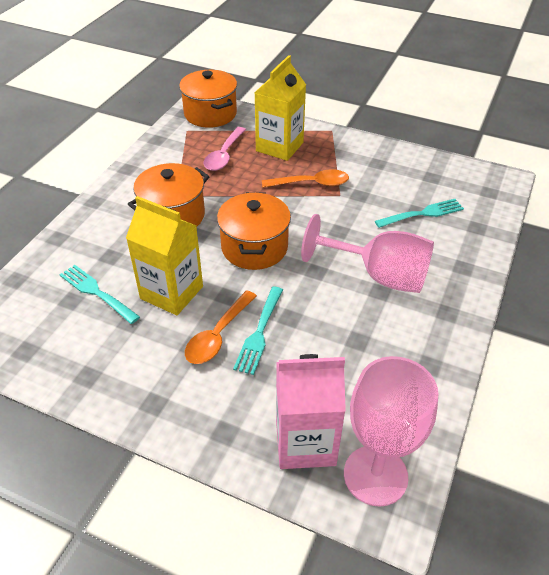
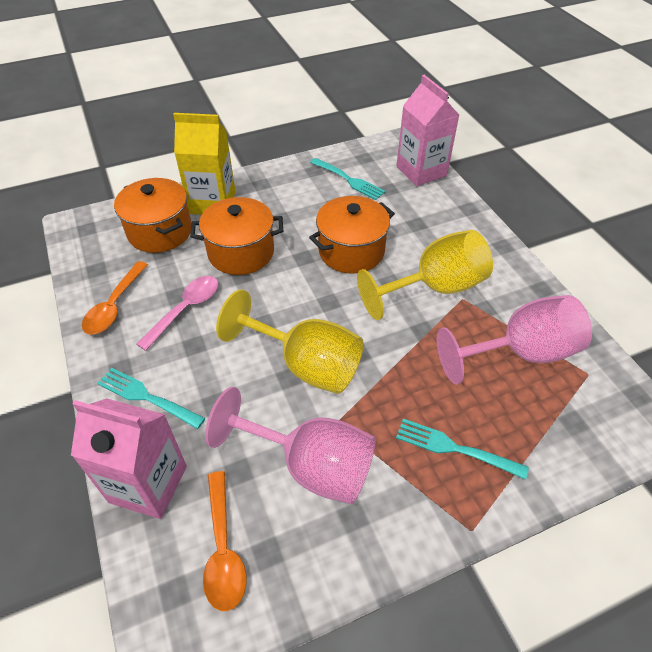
pink carton: [276,354,346,469] = 1 -> [71,398,187,519] [396,75,459,186] = 2
yellow carton: [126,196,203,315] [255,55,306,161] = 2 -> [173,113,235,215] = 1
yellow goblet: none = 0 -> [216,289,364,394] [357,230,493,320] = 2

